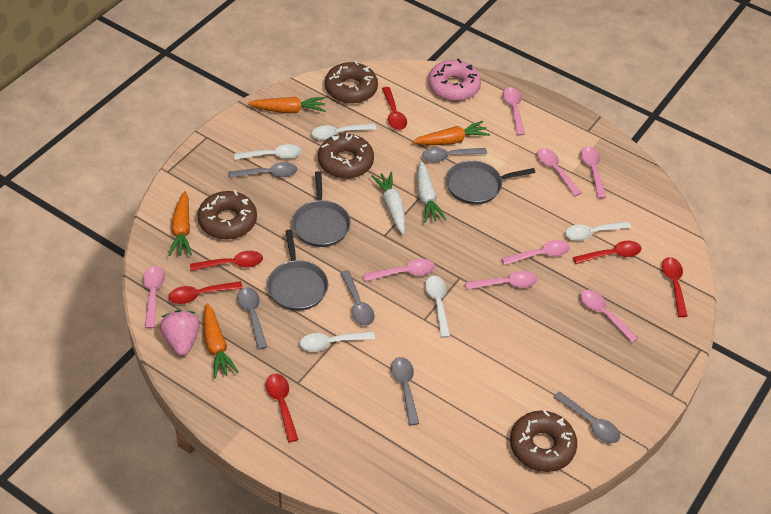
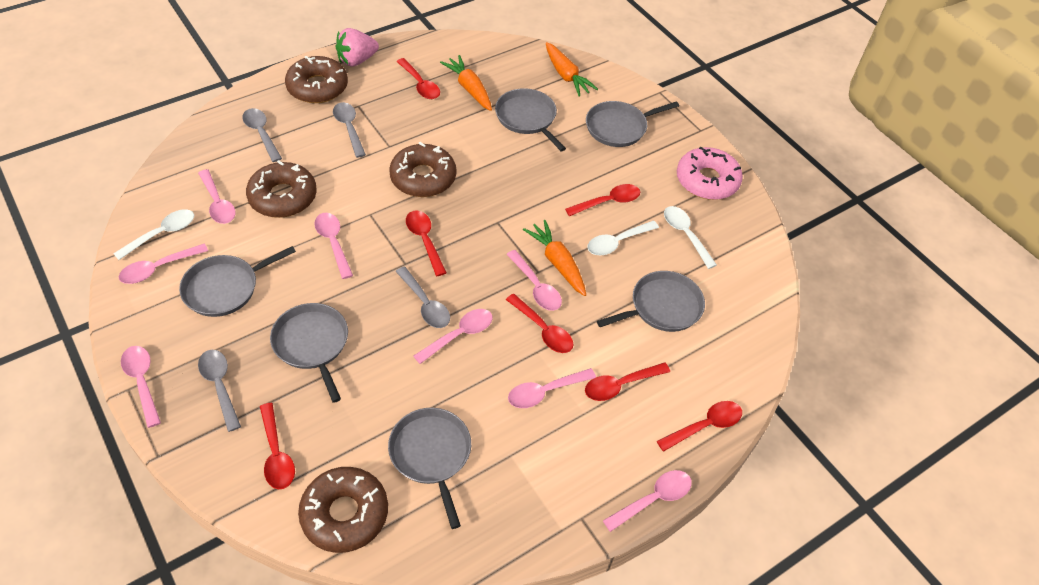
grey pan: [267,230,328,311] [292,171,351,247] [446,160,535,205] = 3 -> [179,246,296,317] [270,303,348,403] [388,408,471,529] [495,88,566,151] [586,101,679,147] [597,271,705,332] = 6
grey spoon: [229,162,297,178] [237,287,267,349] [340,270,375,326] [391,357,419,425] [422,148,487,162] [553,392,620,443] = 6 -> [198,350,241,432] [242,108,282,162] [333,102,366,158] [395,266,450,328] = 4
orange carrot: [168,191,192,256] [204,303,238,379] [248,97,325,113] [412,121,490,145] = 4 -> [440,55,492,111] [523,220,586,296] [546,42,598,97] = 3
red spoon: [169,281,243,304] [190,251,263,271] [266,374,298,442] [382,87,407,130] [573,241,642,264] [662,257,688,317] = 6 -> [260,403,295,489] [396,58,440,99] [406,210,447,276] [506,294,573,353] [565,184,640,216] [585,362,670,401] [657,401,742,452] = 7
white carrot: [371,172,405,235] [417,161,446,223] = 2 -> none = 0
white spoon: [234,144,302,160] [300,331,375,352] [312,123,376,140] [425,276,450,338] [565,222,631,241] = 5 -> [113,209,194,260] [587,221,659,255] [664,206,717,269] = 3

